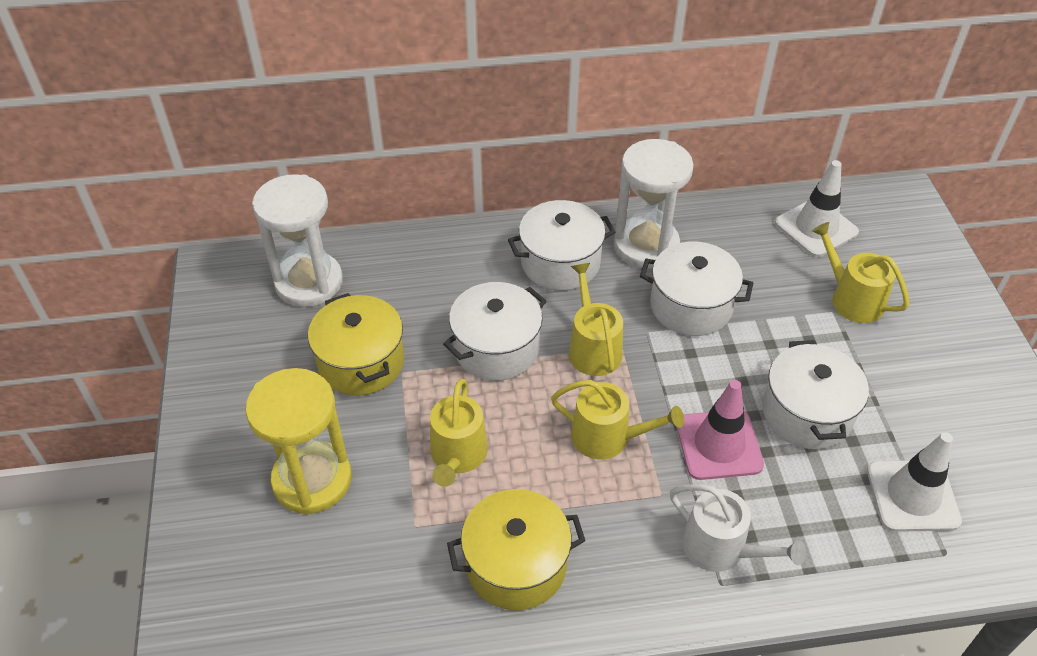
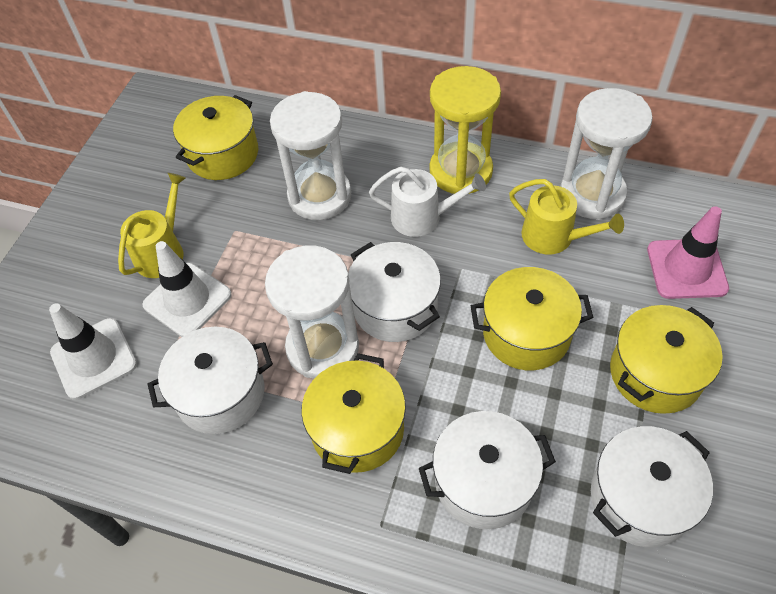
white hourglass: [252,174,343,307] [614,139,694,269] = 2 -> [265,246,359,379] [270,91,351,220] [560,88,653,220] = 3
yellow pot: [308,293,404,395] [447,489,585,610] = 2 -> [173,95,258,180] [301,353,406,474] [471,267,593,370] [610,305,723,414] = 4
yellow watering can: [430,379,488,487] [551,380,684,459] [569,263,623,376] [812,222,909,323] = 4 -> [118,173,186,278] [509,179,624,254] = 2

